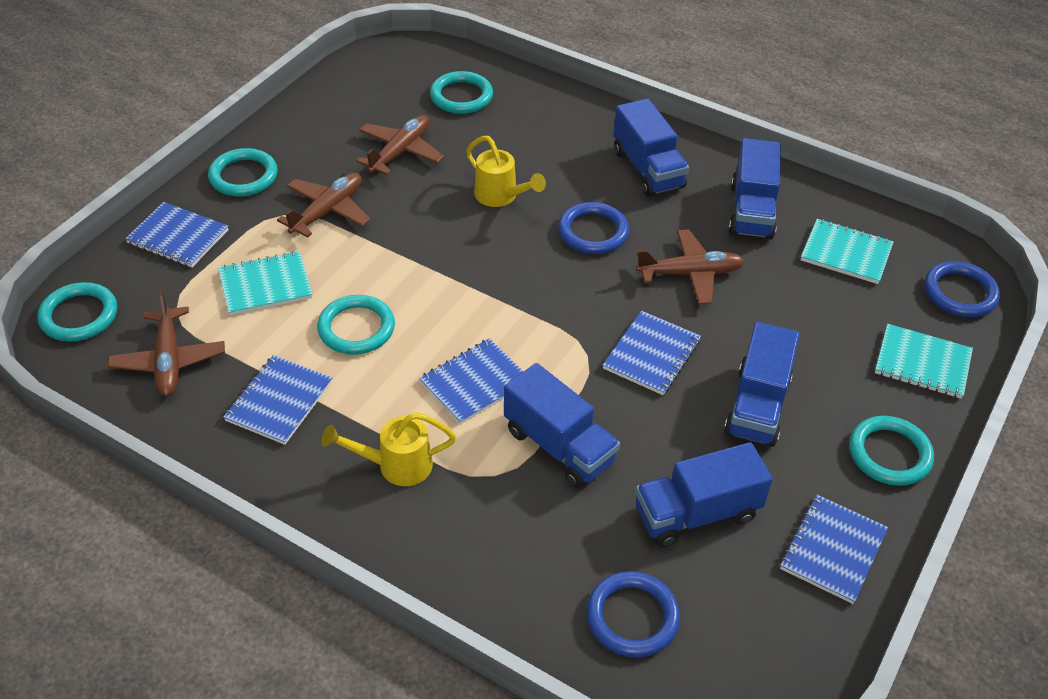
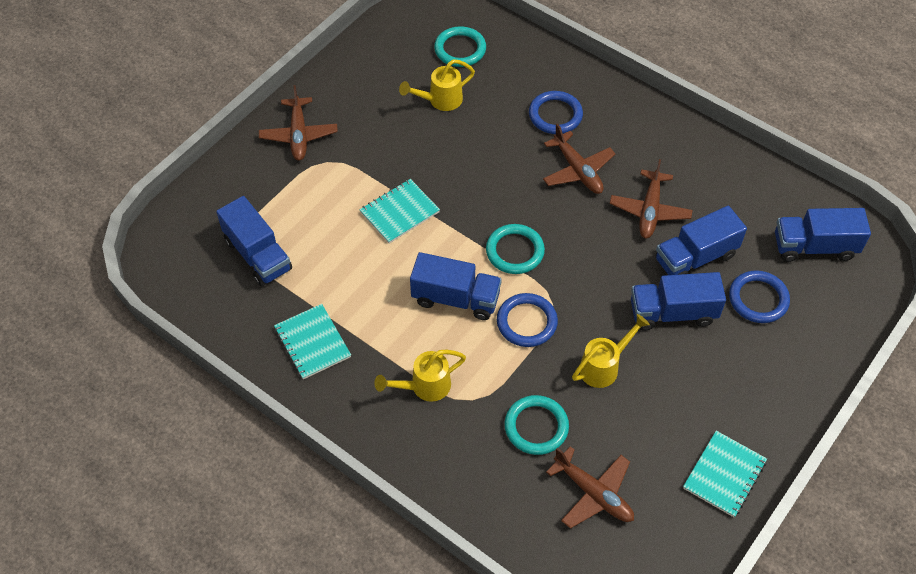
blue notebook: [125,202,229,268] [223,355,332,445] [419,338,524,424] [603,311,701,395] [780,495,888,604] = 5 -> none = 0
turquoise ring: [37,282,117,342] [208,148,278,197] [317,295,395,355] [430,71,493,114] [849,416,934,486] = 5 -> [434,26,486,67] [486,224,545,274] [504,395,569,455] = 3
yellow watering can: [321,412,456,486] [466,136,546,207] = 2 -> [374,350,466,402] [399,59,475,111] [572,314,650,388] = 3

